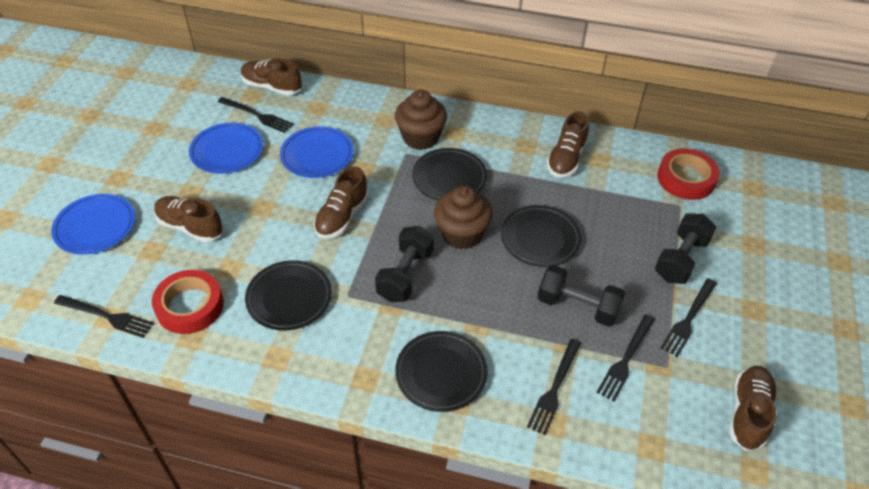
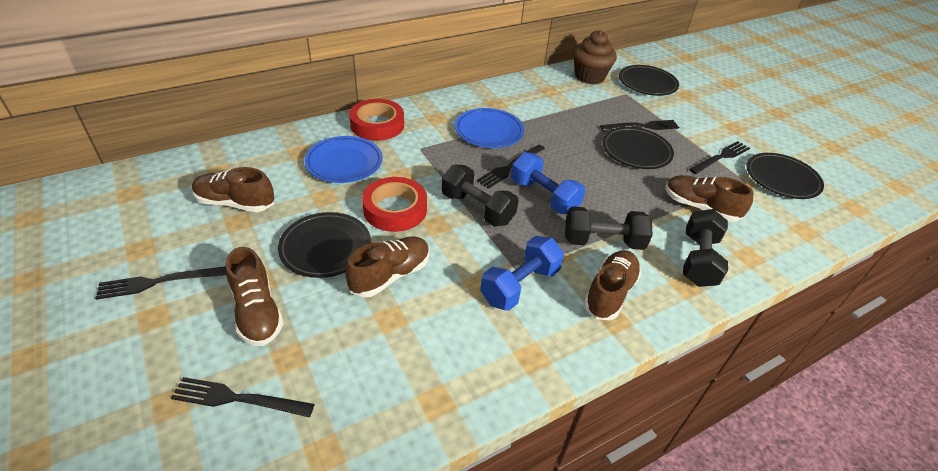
blue dumbbell: none = 0 -> [480,236,564,311] [511,152,585,214] = 2
blue plate: [51,194,135,255] [189,123,264,174] [280,127,354,178] = 3 -> [304,136,383,183] [455,108,524,148] = 2
brown cupcake: [395,90,447,150] [434,186,493,249] = 2 -> [573,30,617,84] = 1

